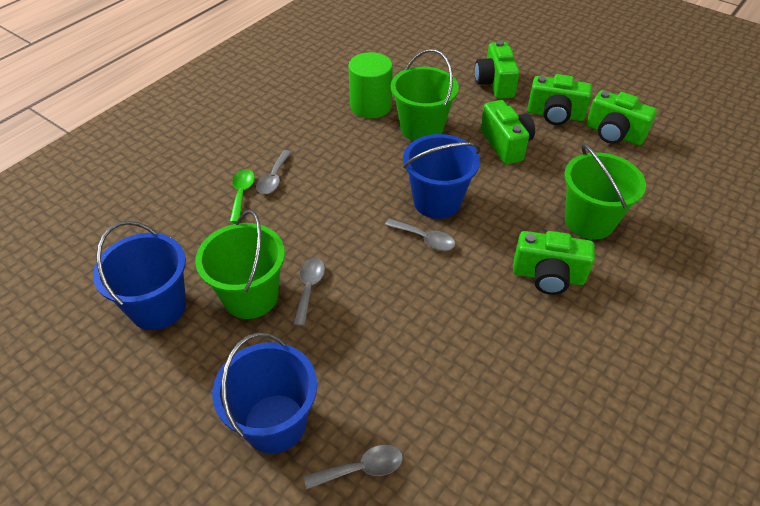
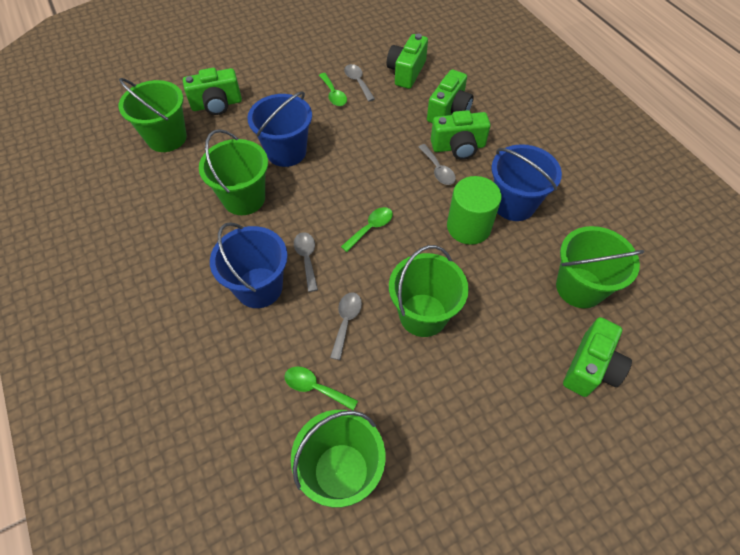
green bucket: [195,210,285,319] [391,49,459,141] [564,143,646,239] = 3 -> [119,78,187,152] [199,129,268,215] [291,410,386,507] [389,245,469,337] [556,226,644,308] = 5
green spoon: [230,169,255,223] = 1 -> [285,366,358,410] [319,73,347,106] [341,207,393,252] = 3

